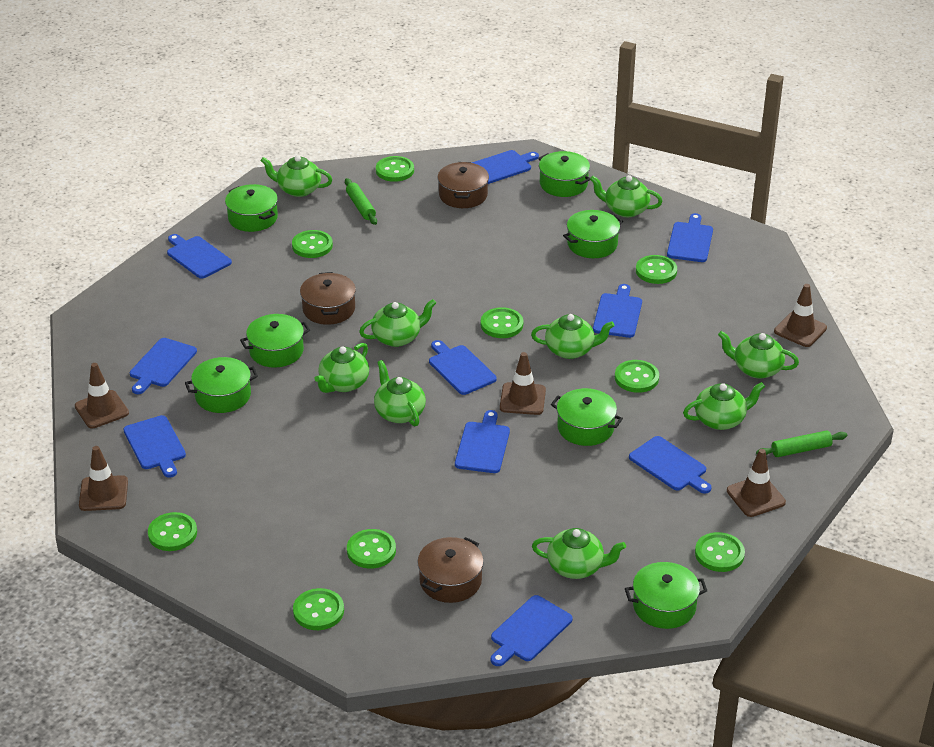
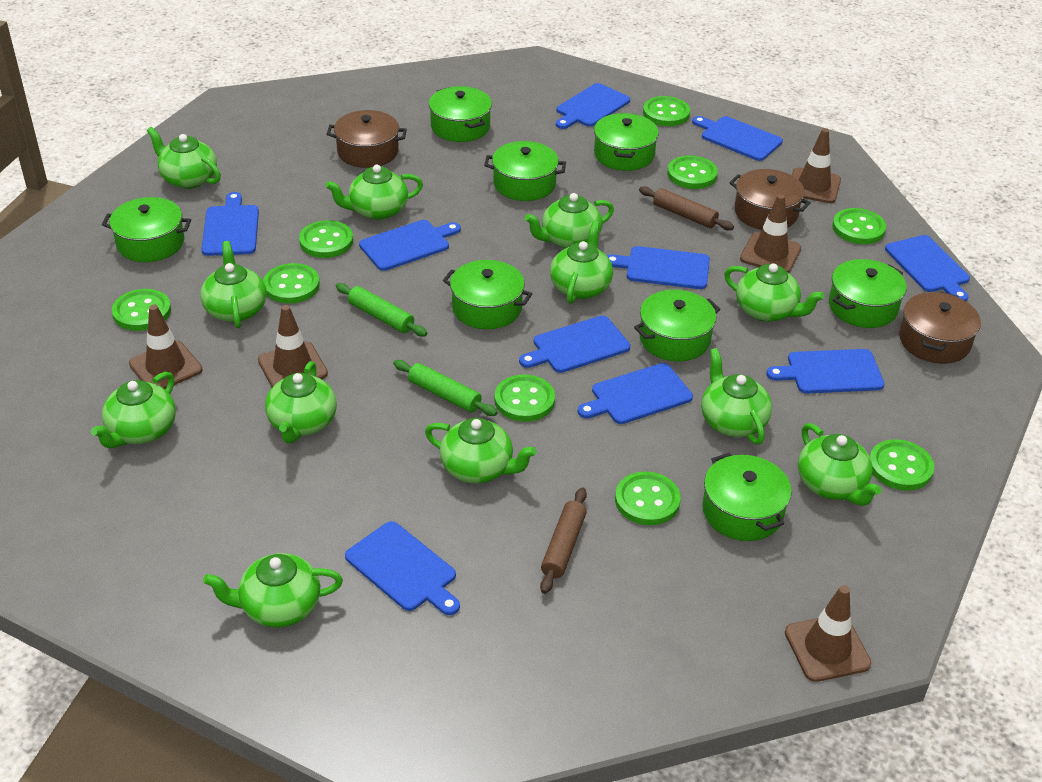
brown rolling pin: none = 0 -> [540,488,587,594] [639,186,734,230] = 2
green pot: [185,357,258,413] [225,184,278,232] [240,314,310,368] [538,151,590,197] [551,388,623,446] [563,210,623,258] [625,562,707,629] = 7 -> [102,197,191,262] [429,86,492,142] [443,260,532,329] [484,141,566,201] [594,113,659,171] [634,290,720,361] [702,452,792,541] [829,259,907,328] = 8
green teapot: [260,155,332,197] [314,343,369,393] [359,299,436,347] [374,360,426,426] [531,314,615,359] [532,528,626,579] [590,175,663,217] [683,382,765,430] [718,331,799,379] = 9 -> [91,372,176,449] [147,127,221,189] [200,241,266,328] [203,553,343,628] [265,361,337,443] [326,164,423,220] [425,418,537,484] [525,193,614,249] [550,221,613,304] [701,348,772,445] [724,263,824,322] [798,423,882,506] = 12

